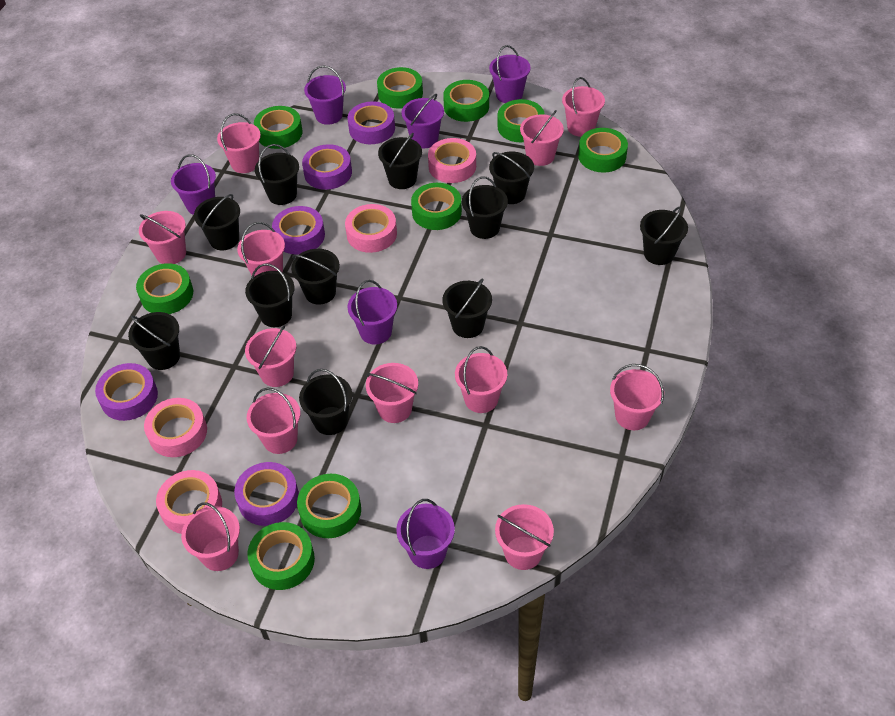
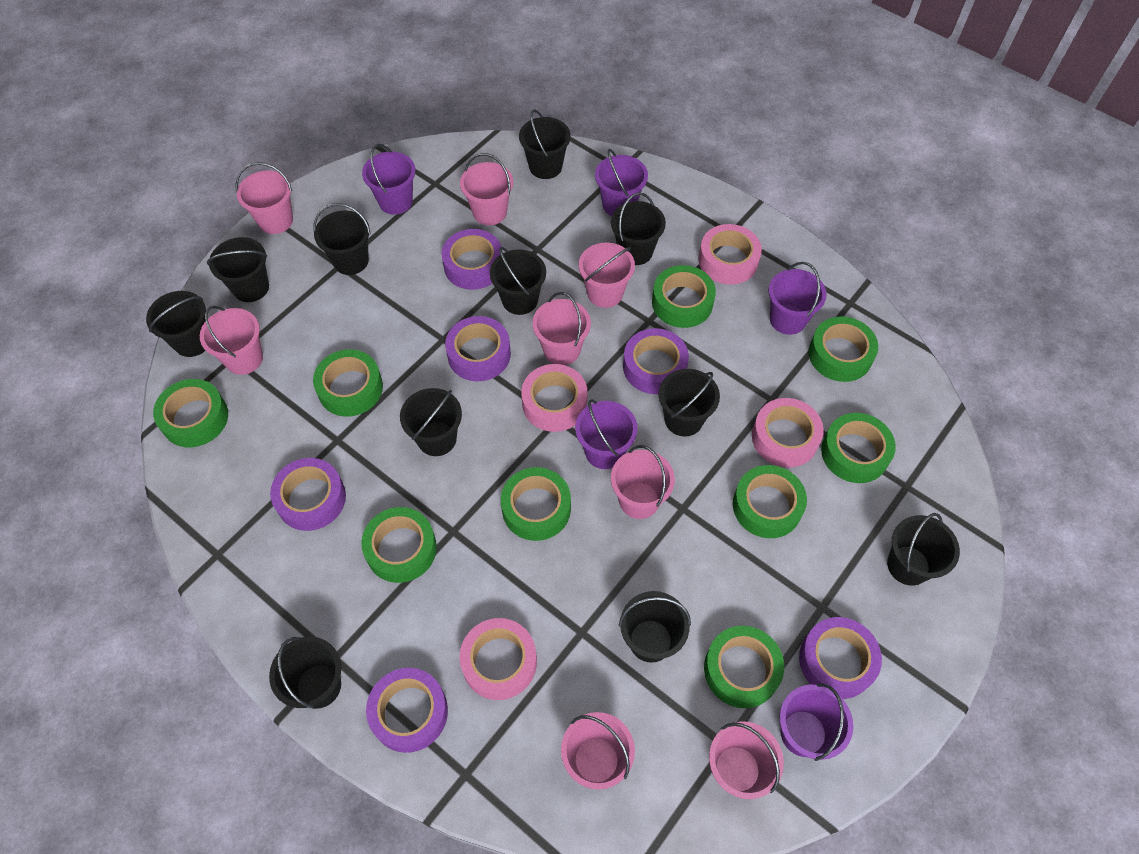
pink bucket: [139,211,186,264] [181,502,240,571] [217,113,261,173] [237,222,285,276] [245,326,296,387] [247,388,300,454] [366,363,418,423] [455,346,507,413] [495,504,554,570] [520,110,564,166] [562,77,605,137] [610,364,664,430] = 12 -> [200,306,263,375] [235,162,293,234] [460,153,513,225] [532,292,591,365] [561,712,635,789] [579,243,635,308] [611,445,675,519] [709,721,784,799] = 8
purple bucket: [171,154,216,215] [304,65,346,125] [347,280,397,344] [396,499,455,569] [402,94,444,148] [489,45,531,103] = 6 -> [362,144,415,215] [575,399,638,469] [595,149,648,216] [768,262,827,335] [780,683,853,761] = 5
purple tape: [95,363,158,421] [234,462,299,526] [272,206,325,255] [302,144,352,190] [348,101,395,144] = 5 -> [270,458,346,531] [366,668,448,753] [442,229,502,290] [445,316,511,381] [623,328,689,394] [799,617,882,699] = 6

